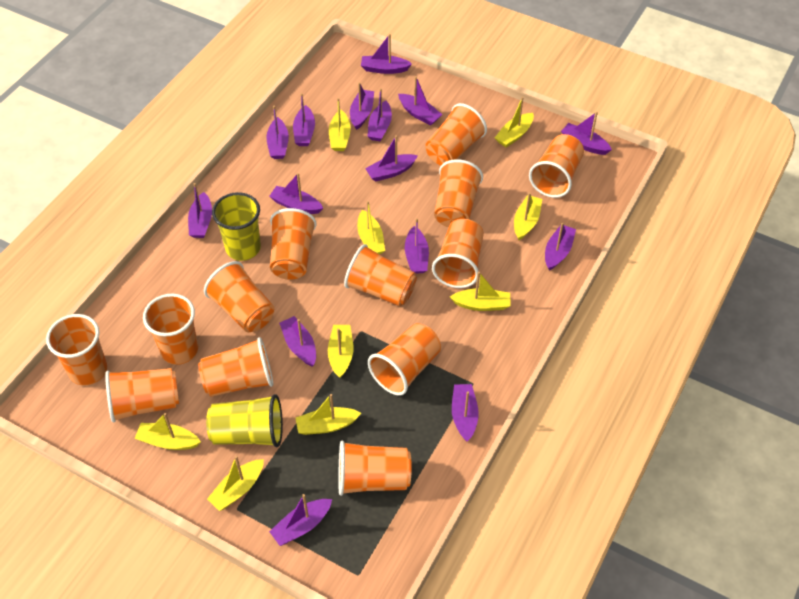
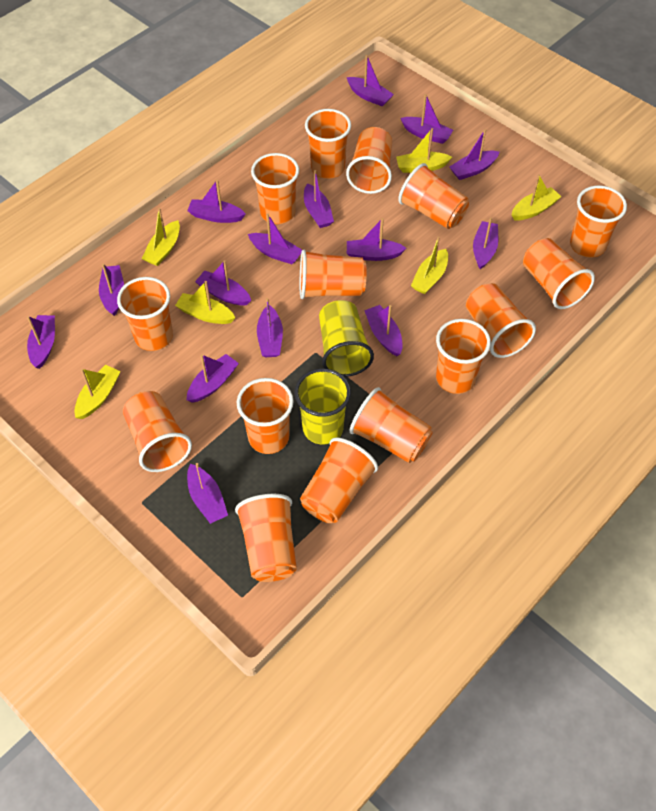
orange cup: [46,314,107,385] [105,368,179,422] [143,294,198,365] [198,337,273,397] [204,261,274,332] [270,208,317,280] [338,441,412,496] [344,244,417,306] [368,323,441,396] [425,103,487,166] [432,219,484,288] [434,159,483,227] [529,134,584,198] = 13 -> [117,277,173,351] [123,391,192,472] [235,494,297,582] [237,378,294,454] [251,153,299,224] [300,250,367,299] [300,437,378,523] [305,109,351,179] [346,127,392,194] [350,387,433,463] [398,163,469,229] [436,319,491,394] [466,283,536,358] [523,238,595,309] [570,186,627,258] = 15
yellow boat: [135,413,201,450] [207,456,264,511] [296,394,361,435] [328,325,353,378] [329,98,351,151] [357,201,385,254] [450,272,510,311] [495,97,534,147] [514,192,542,240] = 9 -> [74,365,121,419] [141,208,180,266] [175,281,235,324] [396,128,452,173] [411,236,448,294] [512,174,561,221] = 6

